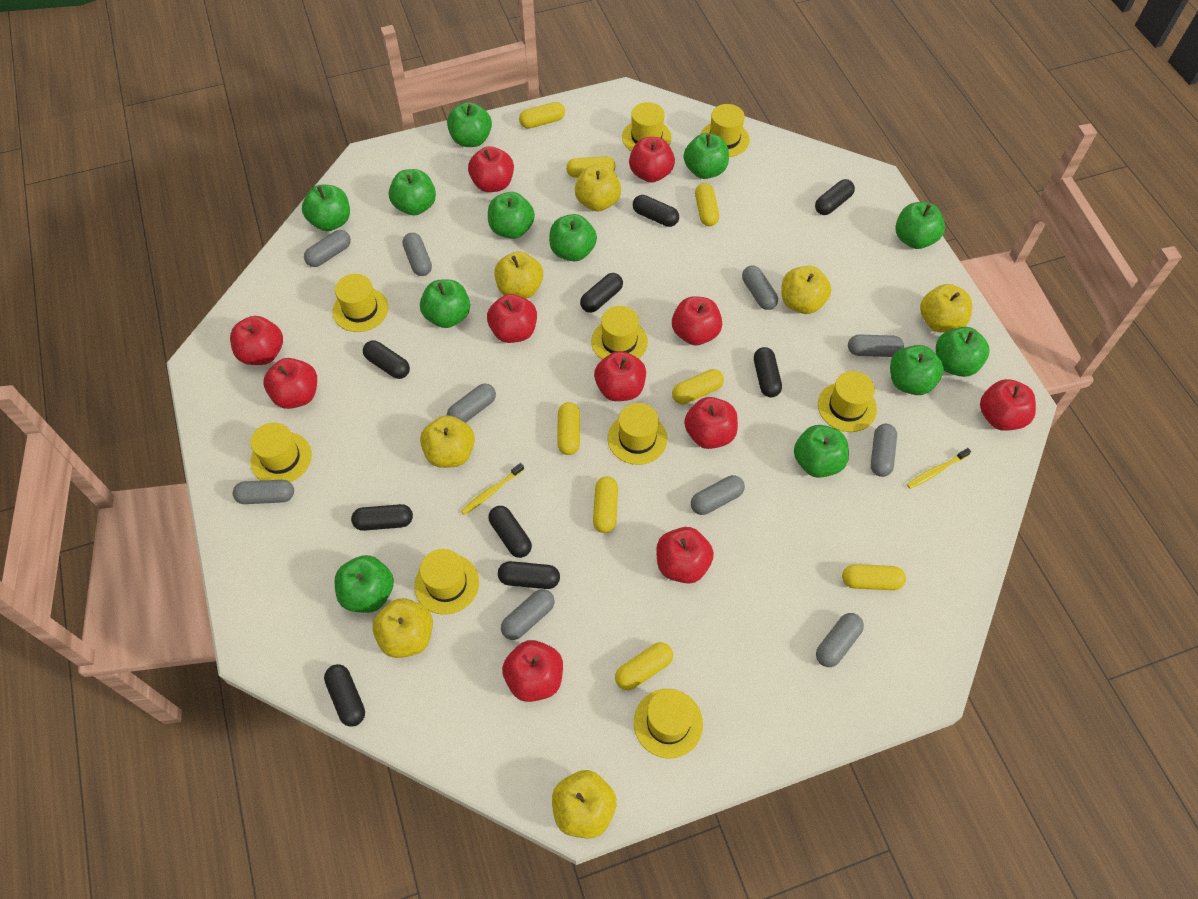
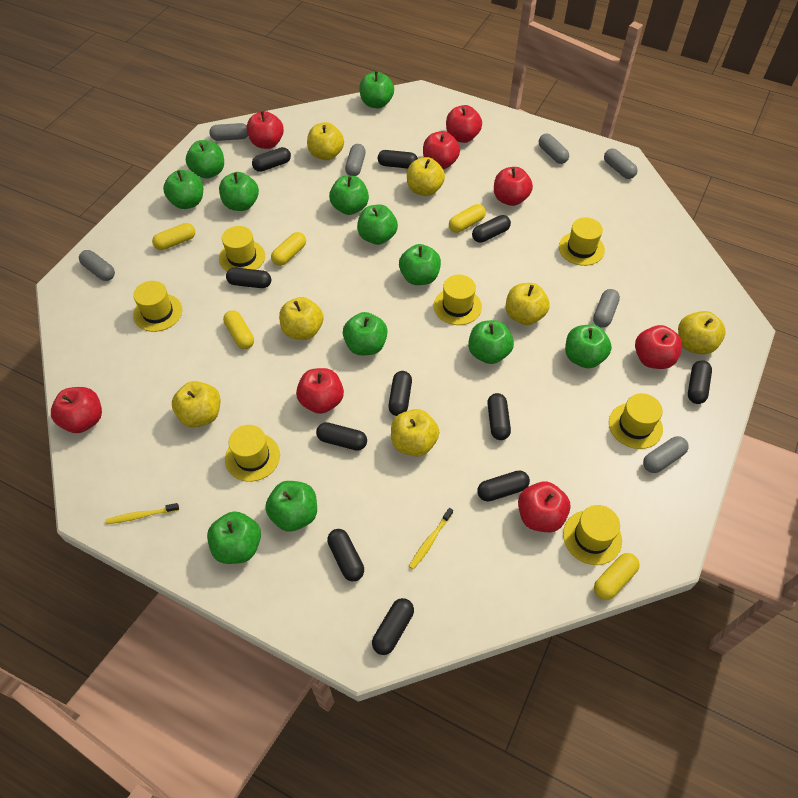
black capsule: [324,664,365,727] [351,504,413,531] [363,340,410,379] [488,506,532,558] [498,561,560,589] [580,273,623,313] [633,195,679,227] [754,347,782,397] [815,179,855,215] = 9 -> [226,268,271,288] [252,147,291,172] [316,422,367,451] [327,529,364,582] [372,598,414,655] [378,150,418,169] [388,371,412,416] [472,215,511,243] [477,470,530,502] [487,393,511,440] [688,360,712,404] = 11
grey capsule: [233,480,294,504] [304,230,351,267] [402,233,432,276] [447,384,496,423] [501,589,555,640] [691,475,745,515] [742,266,778,310] [816,613,864,667] [848,334,904,357] [871,424,897,477] = 10 -> [79,250,115,281] [209,123,248,141] [345,144,366,176] [539,134,569,164] [593,289,620,328] [604,148,638,179] [643,436,689,473] = 7
red apple: [230,316,283,365] [263,358,317,409] [468,146,514,192] [487,294,537,343] [502,640,563,702] [594,351,646,401] [629,137,675,183] [656,527,714,584] [672,296,722,346] [684,397,738,449] [980,379,1036,431] = 11 -> [51,387,102,433] [247,111,284,149] [296,368,344,414] [423,131,460,169] [446,105,482,143] [494,167,533,206] [518,481,571,532] [635,325,683,369] = 8
yellow capsule: [519,102,565,129] [557,402,580,455] [566,156,616,178] [593,477,618,533] [615,642,673,690] [672,369,724,404] [695,183,719,226] [842,564,906,590] = 8 -> [152,223,195,250] [223,310,254,349] [271,232,306,266] [449,204,486,233] [594,553,640,600] = 5
yellow hat: [250,423,312,482] [332,274,388,332] [414,549,479,615] [591,306,648,360] [608,403,667,465] [622,102,672,152] [634,689,703,758] [701,104,750,157] [818,371,877,432] = 9 -> [133,281,182,332] [219,226,265,271] [225,425,280,482] [434,275,482,325] [559,217,605,266] [563,505,622,565] [609,393,663,449] = 7

